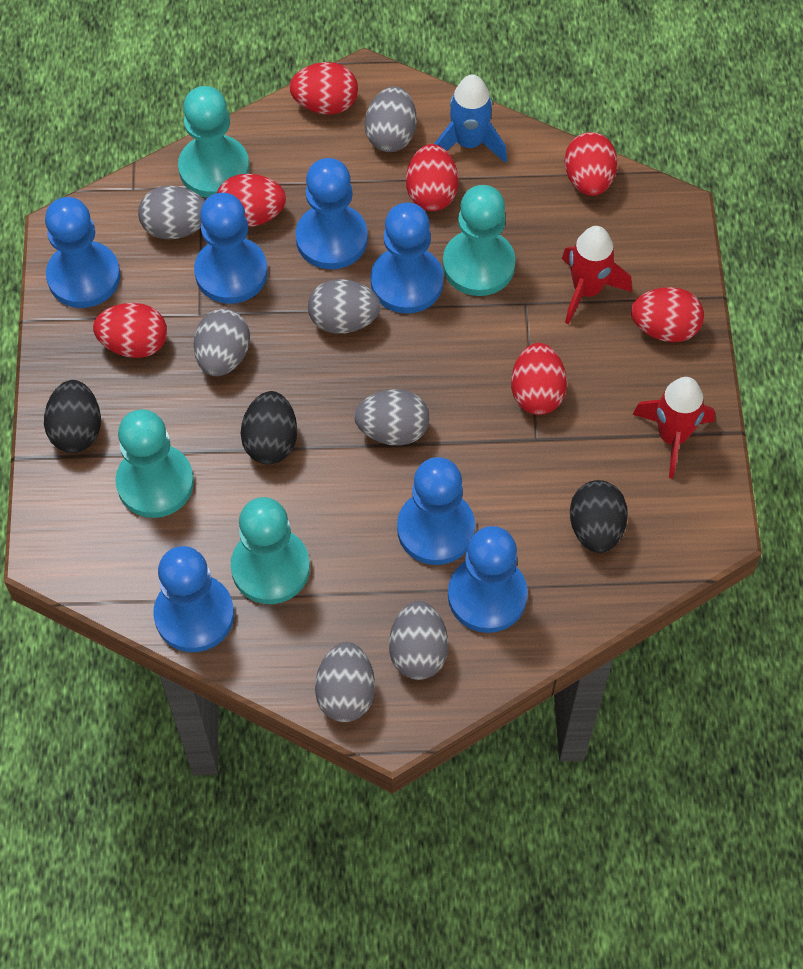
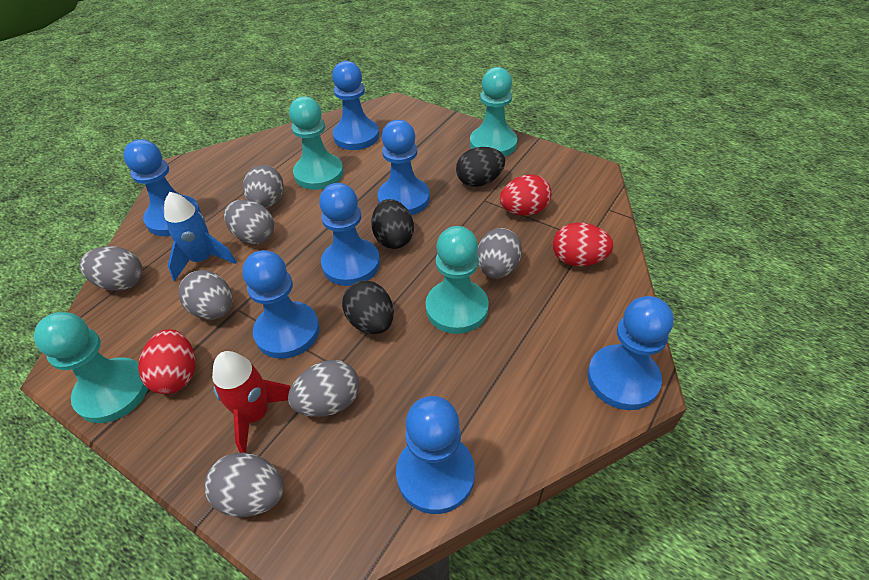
red egg: [93,303,167,358] [217,174,286,227] [289,62,358,115] [406,144,458,211] [511,343,567,415] [565,132,617,196] [631,287,704,342] = 7 -> [138,329,195,394] [500,174,551,215] [553,223,614,266] = 3
red rocket: [562,226,632,325] [632,377,715,478] = 2 -> [212,351,291,453] = 1

